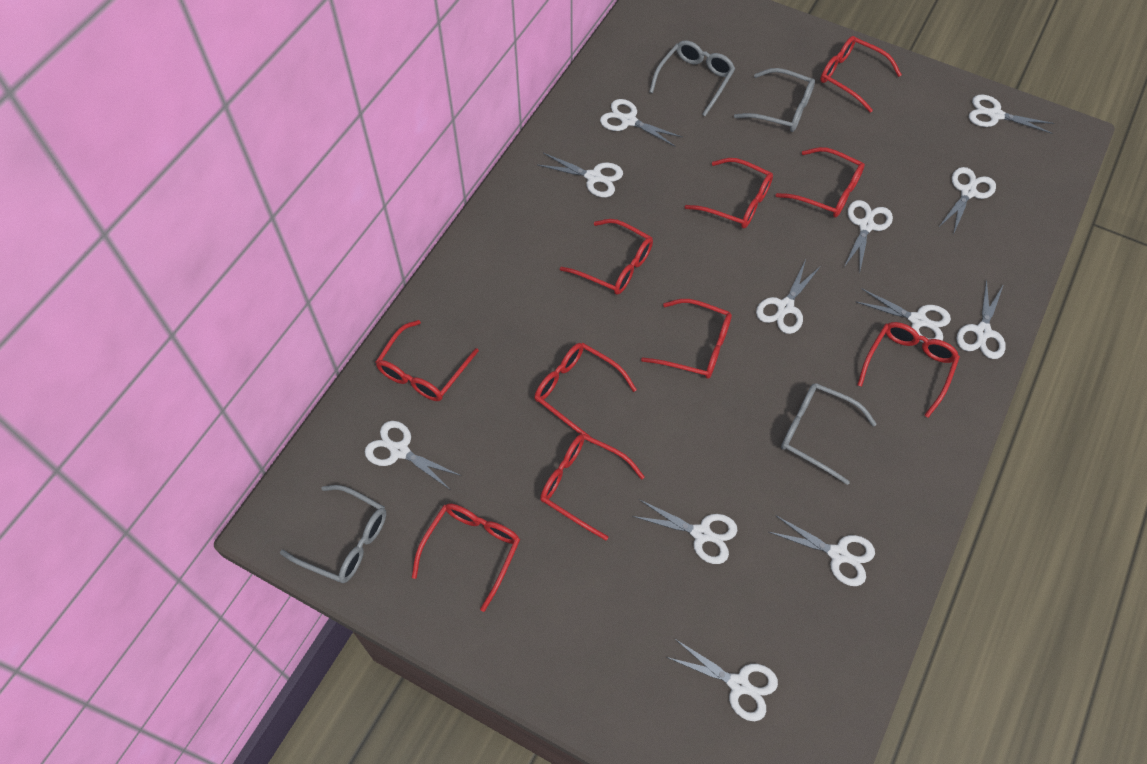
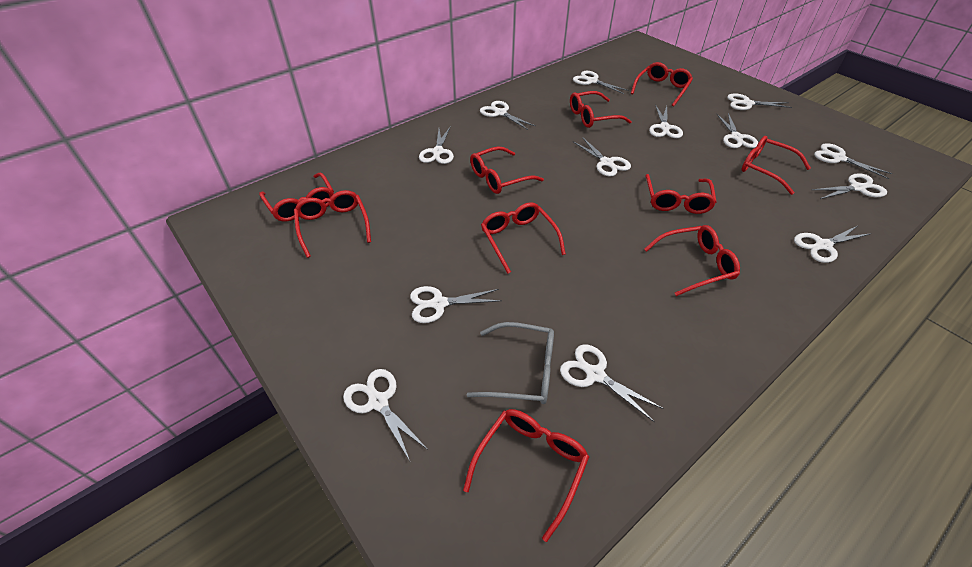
grey glasses: [280,485,386,583] [649,40,735,116] [734,68,815,132] [781,383,877,485] = 4 -> [467,322,554,404] = 1
white scissors: [365,421,461,489] [538,153,623,197] [600,99,682,147] [632,499,738,564] [666,639,778,721] [756,260,821,334] [769,515,875,586] [844,200,893,270] [855,288,951,343] [938,167,996,235] [956,279,1006,359] [969,95,1054,134] = 12 -> [343,369,428,461] [410,286,502,323] [419,126,454,164] [480,101,535,130] [560,345,664,422] [573,71,629,94] [573,137,631,177] [649,105,683,138] [717,113,758,148] [727,93,792,110] [794,226,872,263] [811,173,887,199] [814,143,893,179] = 13

